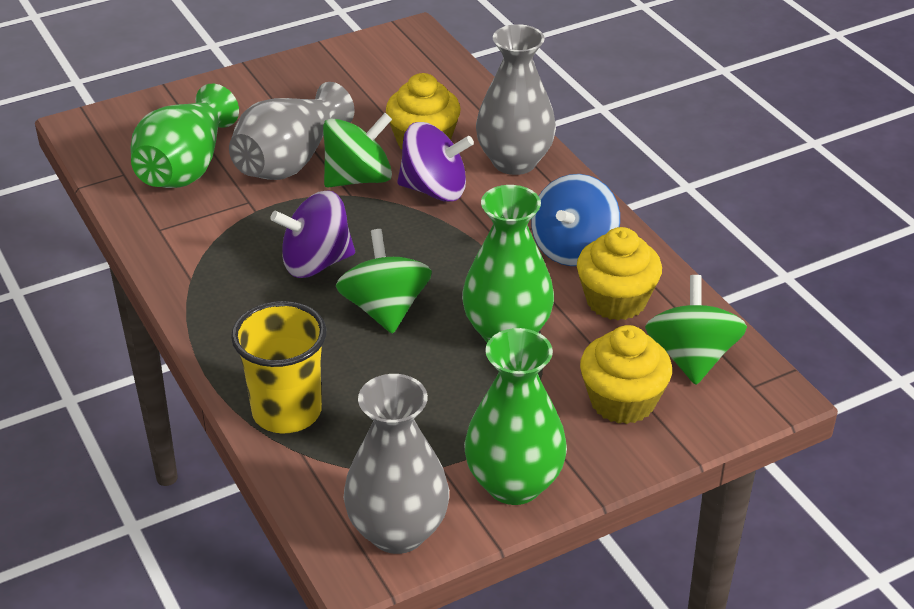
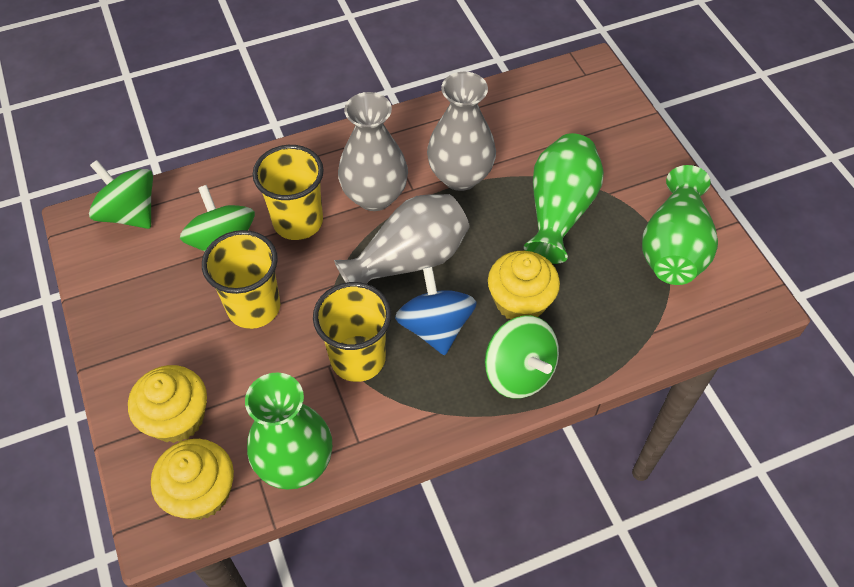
purple spinning top: [270,190,355,278] [397,122,474,202] = 2 -> none = 0
yellow cup: [231,301,326,434] = 1 -> [202,230,280,329] [253,145,324,240] [313,282,391,382] = 3

